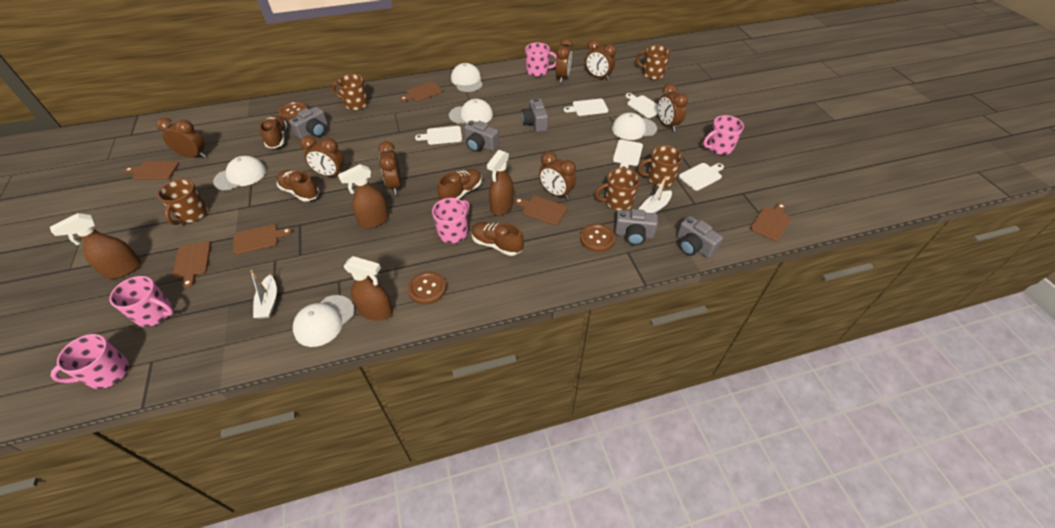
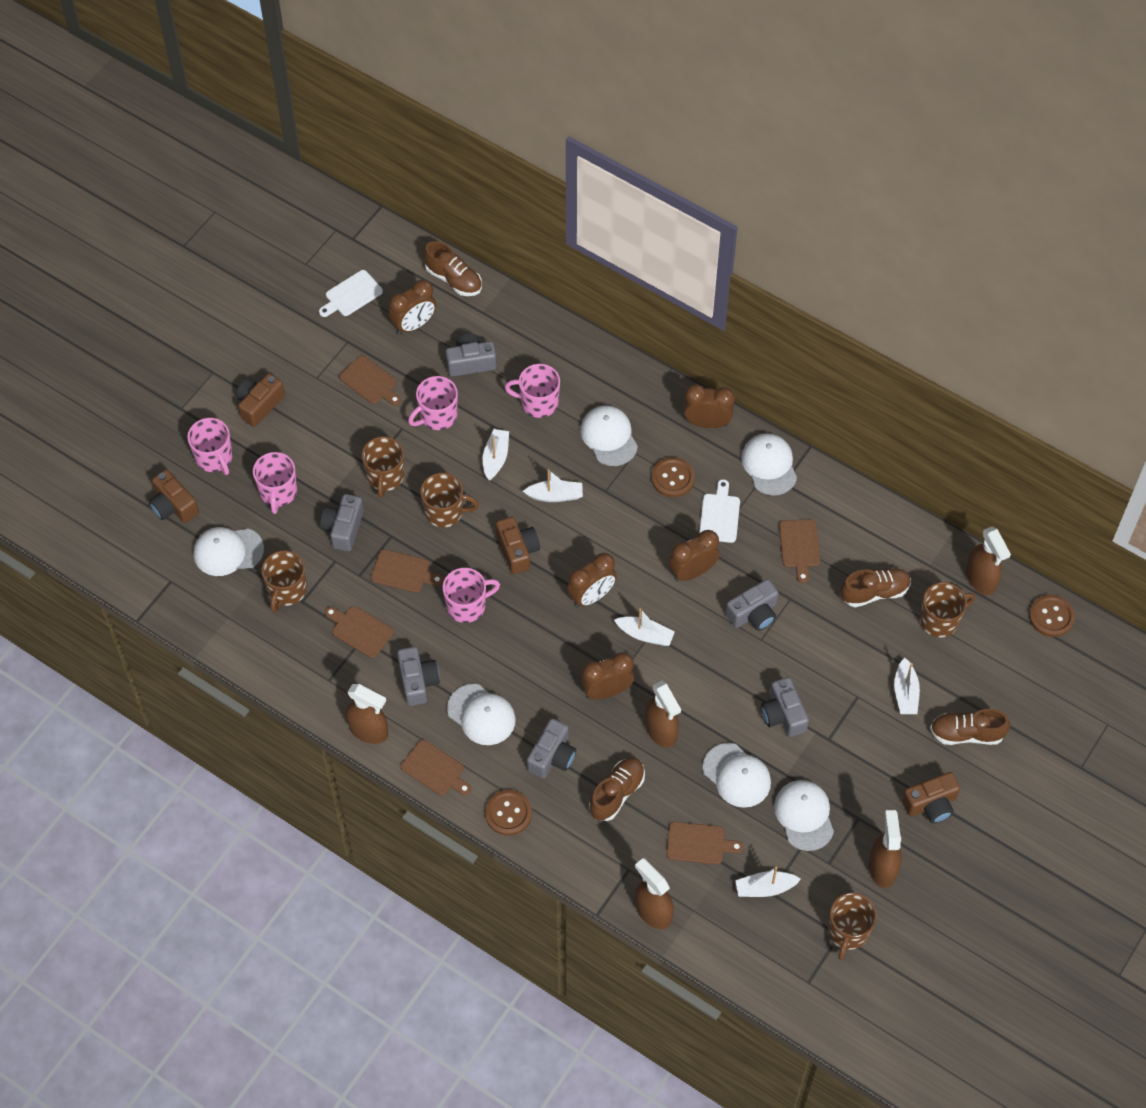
brown camera: none = 0 -> [149,469,199,523] [236,373,285,427] [496,517,540,574] [902,772,960,824] = 4
brown clock: [156,118,206,158] [300,136,344,176] [378,141,402,195] [539,151,576,200] [556,38,573,83] [585,39,616,80] [658,83,688,132] = 7 -> [389,280,436,335] [567,553,617,608] [581,652,634,700] [669,530,720,581] [684,384,735,428] = 5
brown spray bottle: [50,213,141,279] [338,164,389,228] [343,256,393,321] [487,150,514,215] = 4 -> [346,684,388,744] [635,858,674,929] [645,681,681,748] [869,810,902,888] [966,527,1011,595] = 5
grey camera: [289,107,328,139] [464,120,499,152] [522,98,548,132] [614,209,658,245] [677,216,723,258] = 5 -> [320,494,364,551] [397,647,440,706] [446,333,497,377] [527,719,576,778] [726,579,779,631] [761,677,809,737] = 6
white boat: [250,270,277,319] [638,176,672,213] = 2 -> [483,429,509,480] [523,470,583,502] [614,608,675,646] [735,867,801,897] [894,658,920,714] = 5
white cap: [213,156,266,191] [293,295,355,347] [449,99,493,124] [451,63,483,92] [612,113,657,140] = 5 -> [193,527,264,576] [447,684,516,745] [581,406,638,466] [703,743,771,808] [741,433,797,496] [774,780,834,851] = 6
white cutting board: [415,126,462,145] [564,99,608,116] [613,140,643,168] [626,93,658,118] [679,163,724,191] = 5 -> [319,270,383,317] [699,479,740,543] = 2

